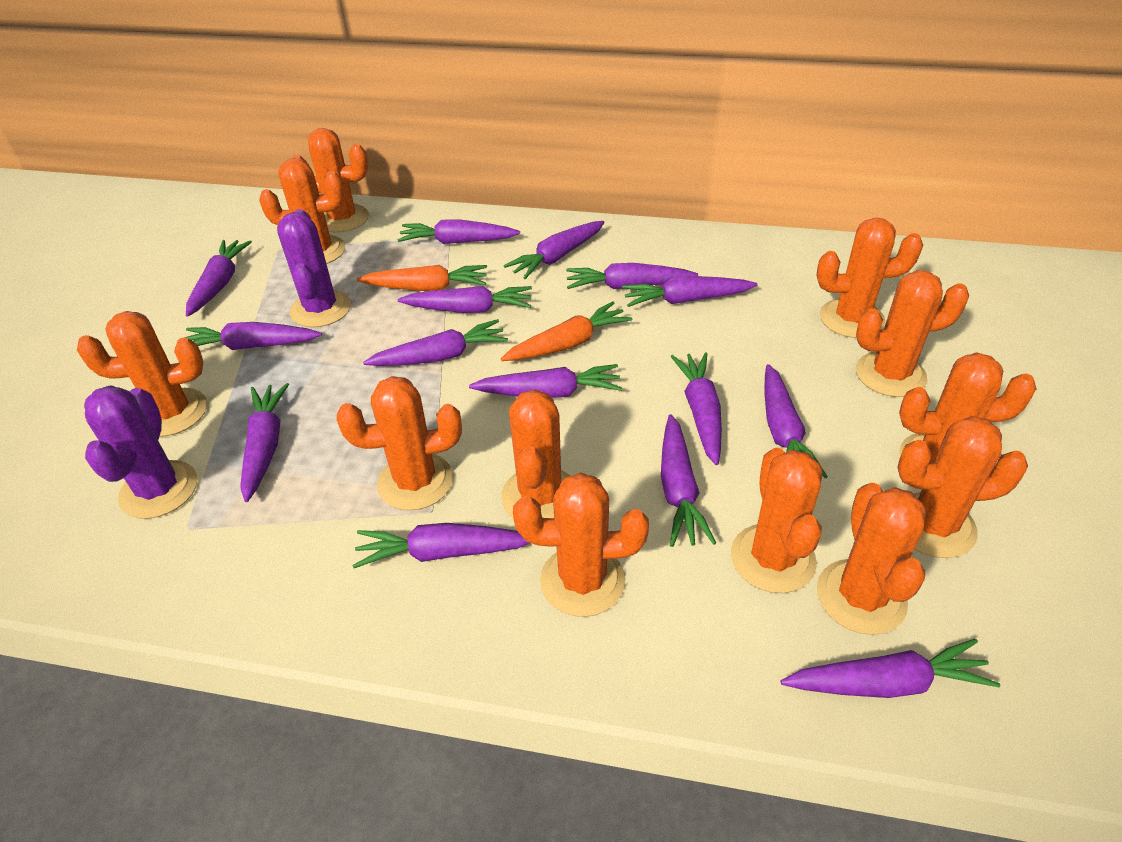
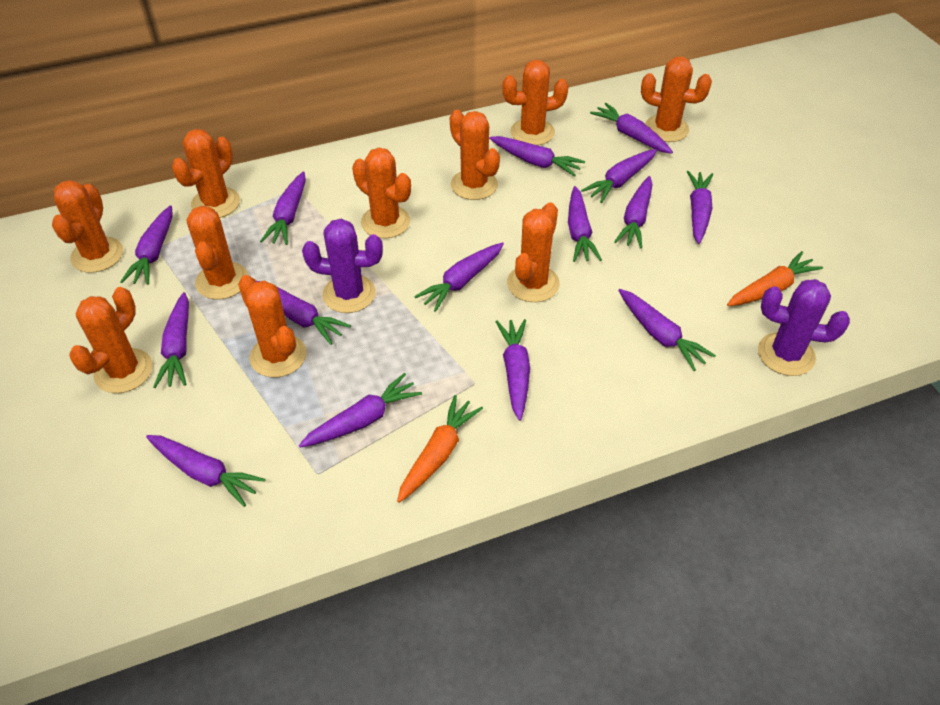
orange cactus: [77,311,207,437] [259,158,345,264] [293,128,369,232] [337,376,462,510] [502,389,570,518] [513,473,649,617] [731,448,823,593] [816,218,923,338] [817,483,926,635] [856,270,969,397] [897,416,1028,558] [899,352,1037,463] = 12 -> [52,180,123,273] [69,287,153,393] [172,129,240,218] [186,206,248,299] [238,275,307,377] [352,148,411,238] [450,110,500,200] [502,60,569,145] [507,202,560,302] [641,57,712,142] = 10

